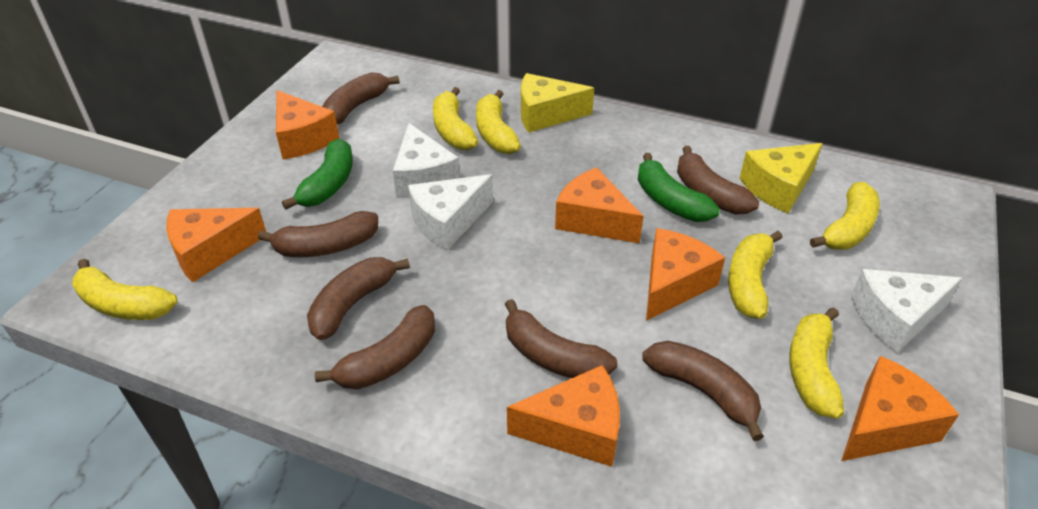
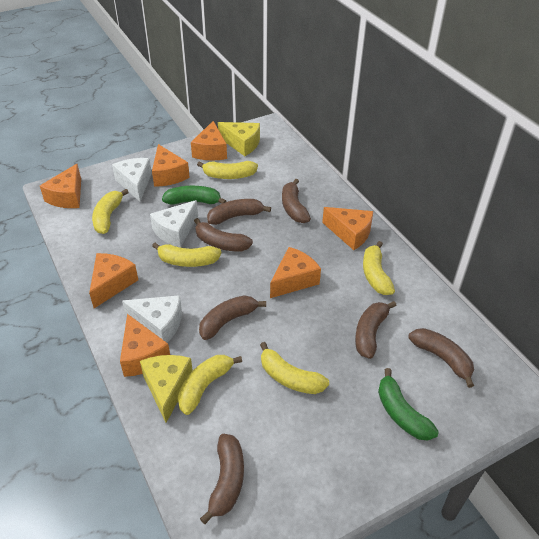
orange cheese: [166,208,266,282] [276,90,339,159] [507,365,620,467] [555,167,643,244] [646,228,725,321] [842,356,959,461] = 6 -> [40,164,81,208] [89,253,138,308] [120,314,170,377] [152,144,190,187] [191,121,227,161] [270,247,321,298] [322,207,373,250] = 7

